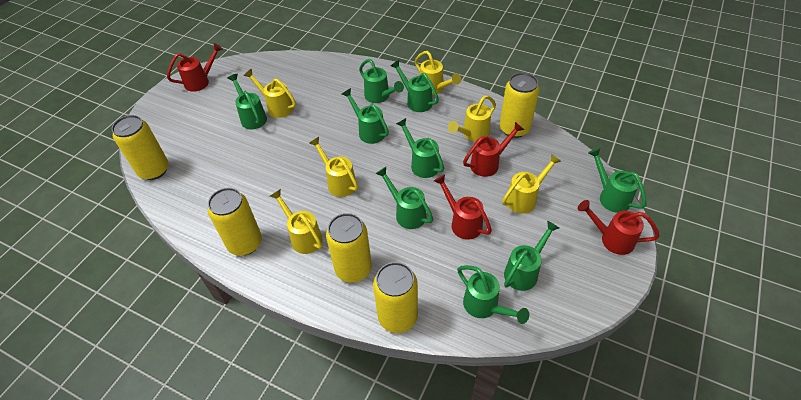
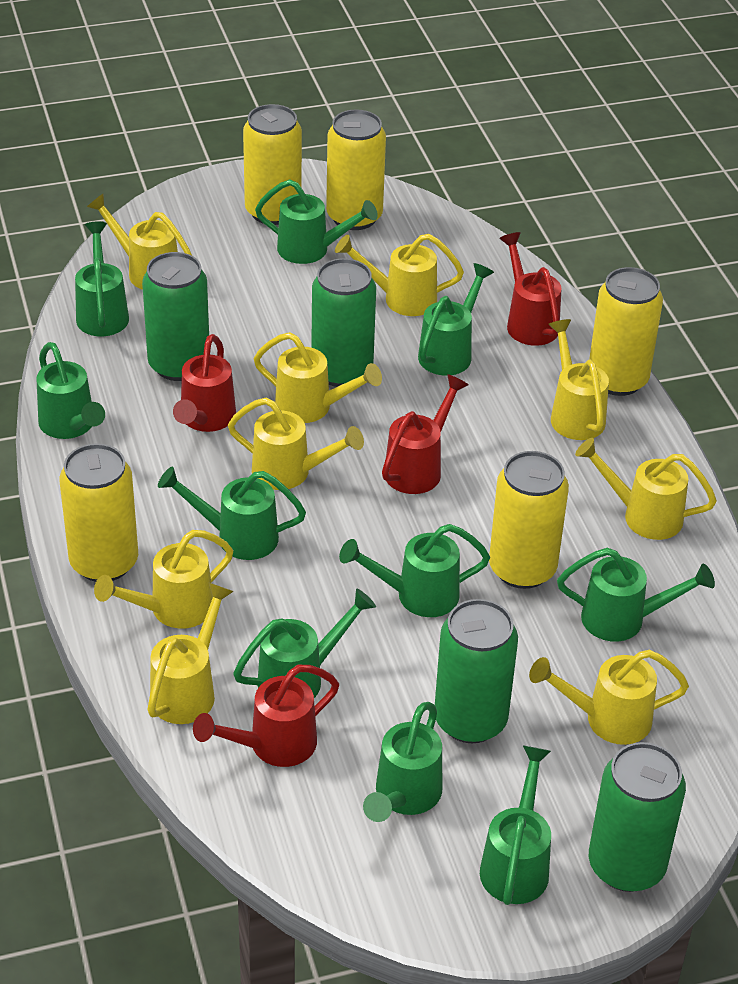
green can: none = 0 -> [142,252,209,381] [311,258,376,387] [435,599,518,743] [589,742,686,892] = 4
green watering can: [228,74,267,129] [342,88,389,144] [359,59,404,103] [376,167,433,229] [391,60,439,112] [396,118,444,178] [457,265,529,324] [504,221,559,291] [588,148,646,213] = 9 -> [36,342,105,439] [75,222,129,336] [158,467,306,560] [233,589,376,698] [255,179,378,264] [339,524,490,617] [363,702,442,822] [418,263,494,376] [480,746,551,905] [557,548,715,642] = 10
yellow watering can: [244,69,296,118] [270,189,323,254] [309,137,358,197] [415,51,461,95] [448,96,496,141] [502,154,562,214] = 6 -> [87,194,192,290] [94,530,233,629] [147,582,234,724] [228,398,364,490] [253,332,382,423] [335,234,464,316] [529,650,689,745] [548,319,609,440] [575,438,717,540] = 9

